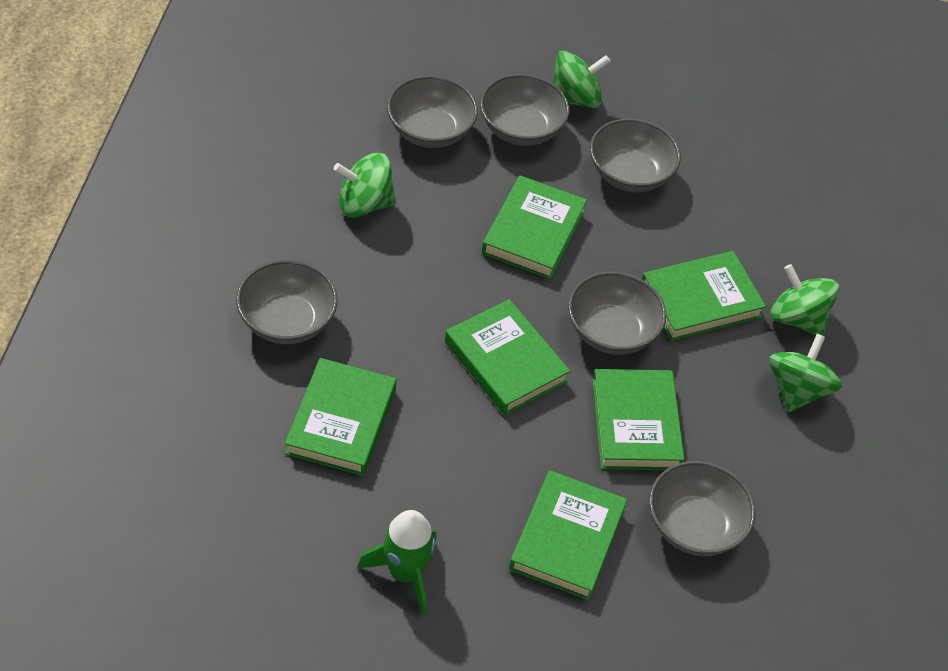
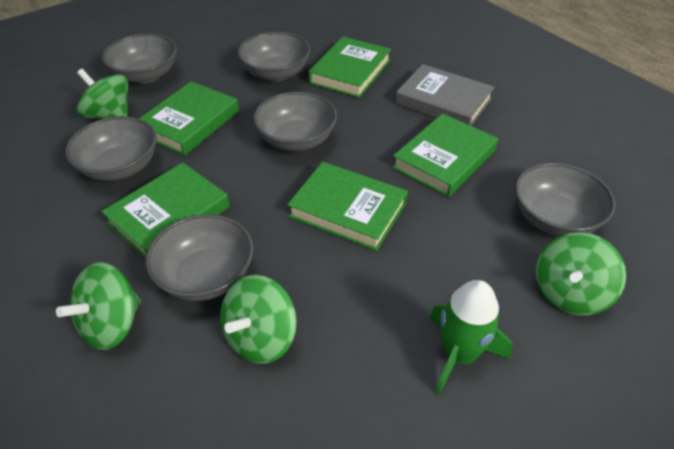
green book: [285,358,396,476] [445,299,570,415] [482,175,587,279] [509,470,627,600] [592,369,685,470] [642,251,766,341] = 6 -> [101,162,230,258] [139,81,239,156] [287,162,408,251] [308,37,391,98] [392,113,498,197] = 5
grey book: none = 0 -> [395,64,495,126] = 1

